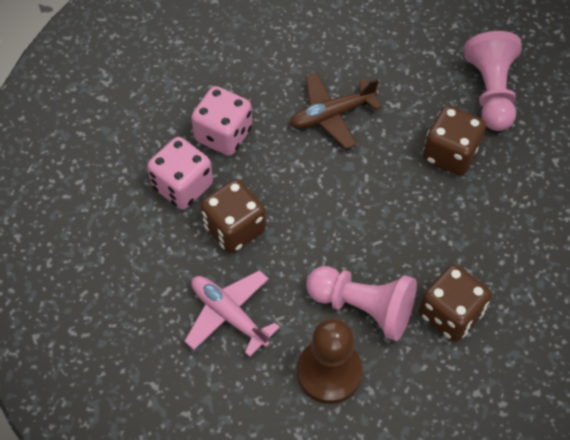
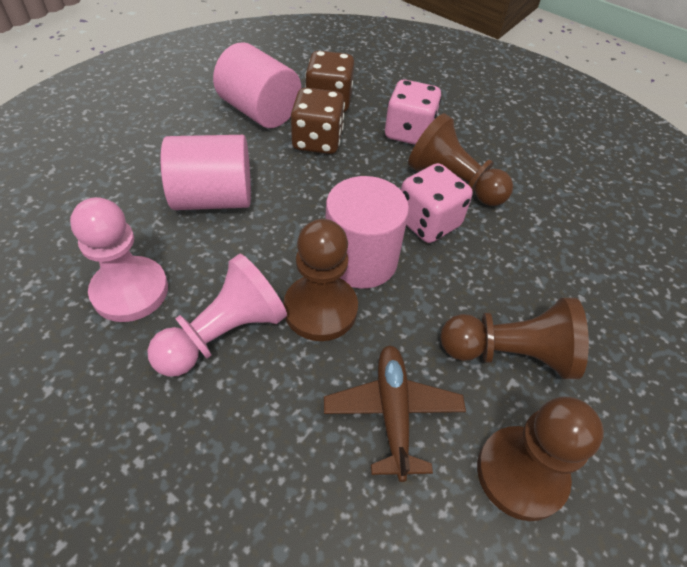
brown dice: [200,179,266,253] [419,264,491,342] [423,105,486,176] = 3 -> [291,88,345,154] [305,51,354,112] = 2
brown pawn: [297,318,363,404] = 1 -> [283,219,358,341] [408,113,513,206] [440,298,589,379] [477,396,604,521] = 4
pink cylinder: none = 0 -> [160,135,251,210] [213,42,301,128] [325,176,409,289] = 3
pink plane: [184,270,280,357] = 1 -> none = 0

